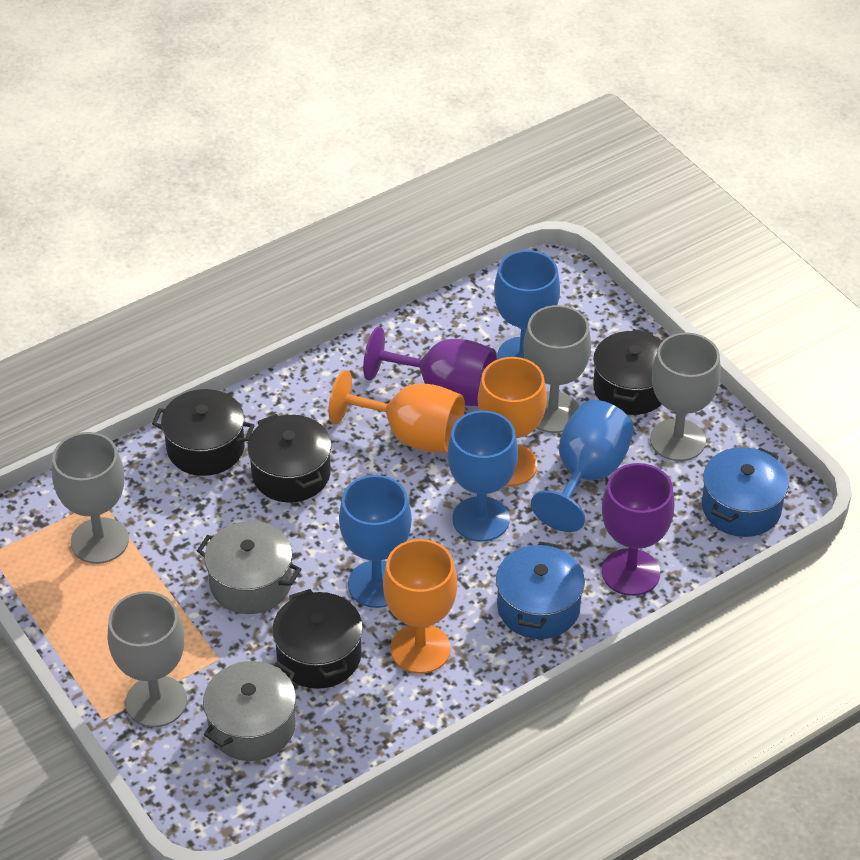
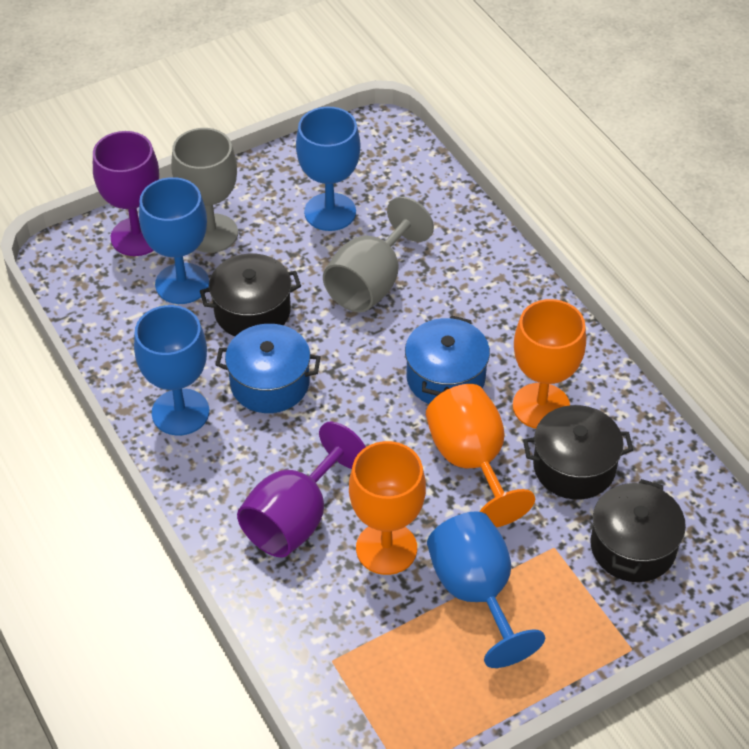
black pot: [152,389,255,476] [247,414,331,502] [272,589,363,689] [593,329,662,415] = 4 -> [200,253,301,336] [523,405,633,500] [591,479,686,582] = 3
grey goblet: [52,432,129,564] [108,591,187,727] [523,305,591,433] [650,332,721,461] = 4 -> [171,128,238,253] [323,197,434,313] = 2
grey pot: [197,521,301,614] [203,661,296,761] = 2 -> none = 0

